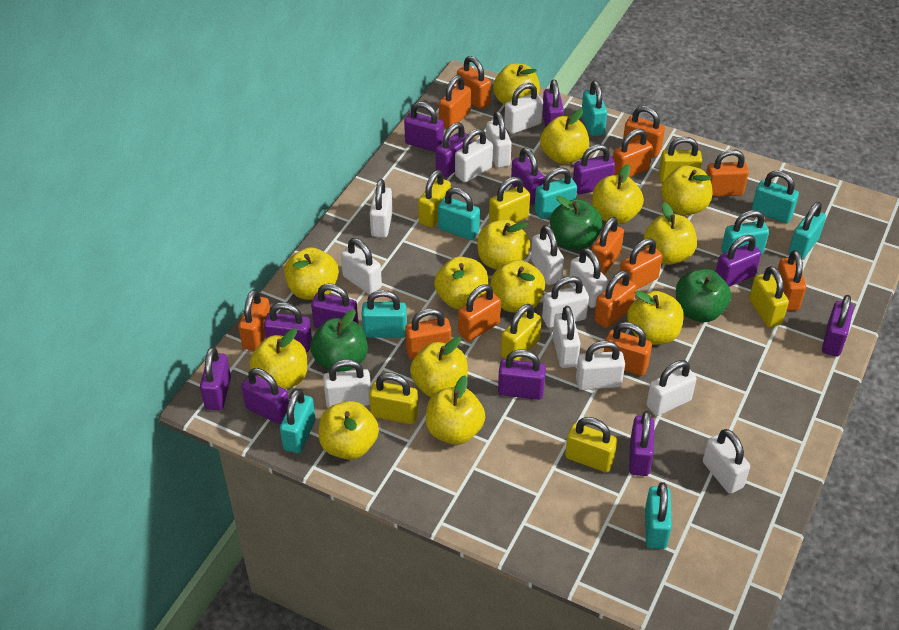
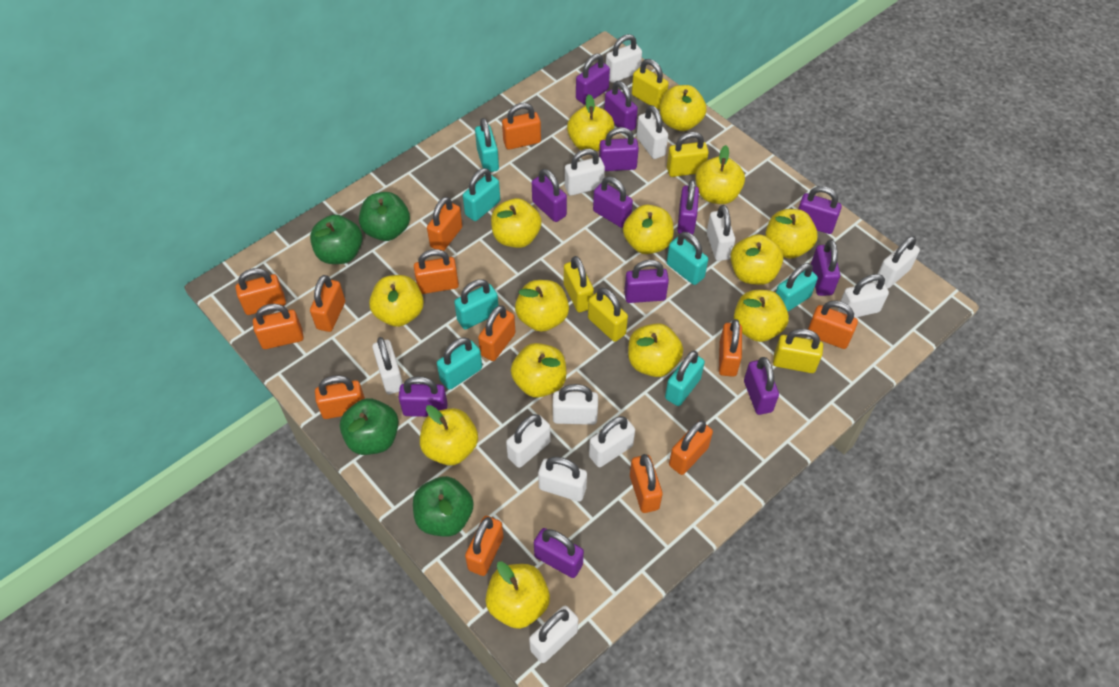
green apple: [311,309,368,372] [550,196,602,250] [676,269,731,322] = 3 -> [310,215,363,264] [340,398,399,455] [359,192,410,241] [413,476,474,537] = 4
purple padlock: [200,347,231,410] [241,368,289,424] [264,302,312,352] [311,284,358,328] [404,102,444,152] [436,122,472,177] [498,350,546,400] [511,148,545,205] [542,79,564,128] [573,144,615,194] [629,411,654,476] [716,235,761,287] [822,295,853,357] = 13 -> [399,376,448,417] [532,169,567,222] [534,528,584,578] [576,54,610,105] [593,177,633,228] [599,127,639,171] [604,81,638,131] [624,260,669,303] [677,180,699,234] [744,357,779,415] [798,186,842,234] [811,240,840,296] = 12
turquoise padlock: [280,389,316,453] [362,290,407,338] [438,187,480,240] [534,167,577,219] [582,81,607,136] [645,482,672,549] [721,210,769,255] [752,170,799,223] [788,202,826,259] = 9 -> [437,337,482,390] [454,279,499,329] [463,168,500,221] [475,118,499,172] [665,351,705,406] [667,232,708,285] [776,263,818,311] = 7
white padlock: [323,359,371,408] [341,238,382,295] [370,179,393,238] [455,129,493,182] [486,111,512,168] [504,83,543,134] [531,225,564,285] [542,276,589,328] [553,306,581,368] [569,248,608,308] [576,341,625,390] [646,360,696,416] [703,429,750,494] = 13 -> [372,337,403,394] [506,414,551,468] [529,606,578,663] [538,457,587,502] [553,384,598,425] [565,149,605,196] [589,416,635,467] [606,34,642,83] [637,105,668,159] [707,205,735,261] [838,274,889,318] [878,236,920,289] = 12
yellow padlock: [369,373,418,424] [418,170,451,228] [489,177,530,223] [501,304,542,361] [565,417,617,472] [659,137,702,183] [749,266,789,327] = 7 -> [564,256,594,312] [588,288,628,342] [632,59,669,110] [667,132,709,177] [773,329,823,373] = 5

